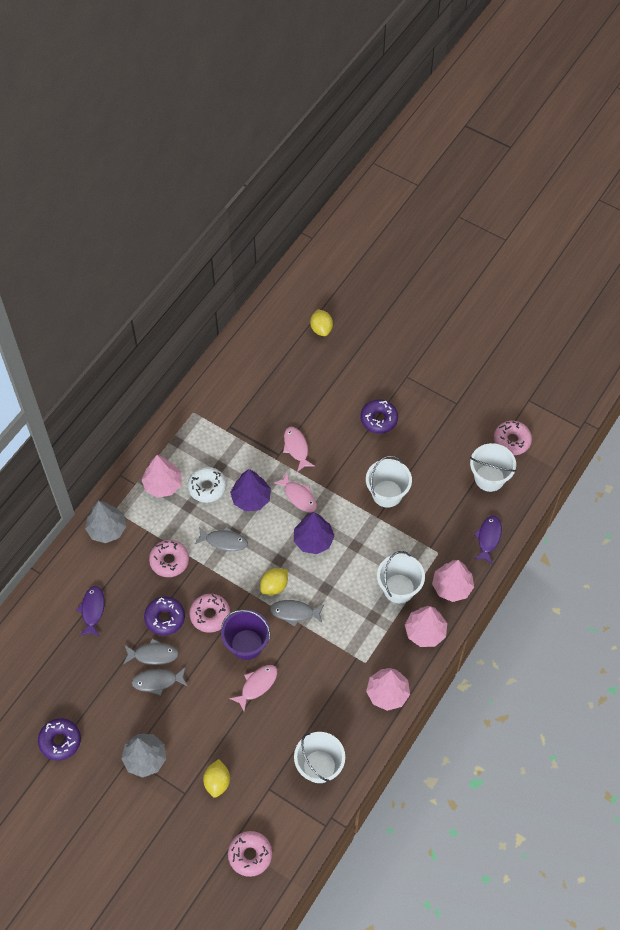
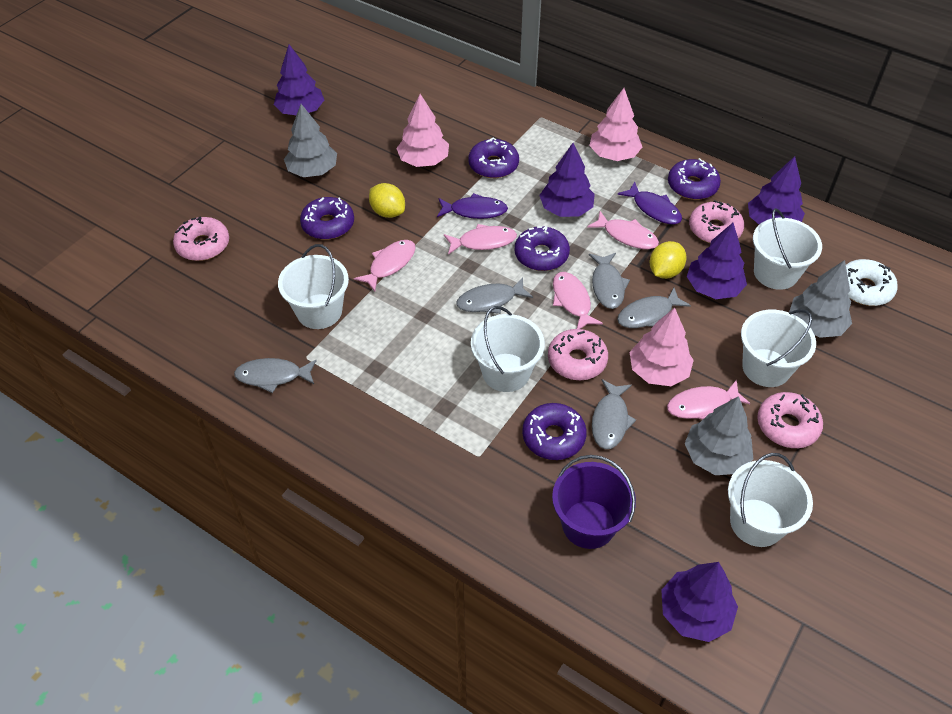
grey fish: [123,639,179,665] [132,667,187,696] [195,526,248,551] [270,600,324,627] = 4 -> [234,358,317,393] [456,277,533,314] [589,253,630,309] [592,379,636,449] [617,288,691,328] = 5
grey tree: [85,501,126,543] [121,733,166,778] = 2 -> [284,104,337,177] [684,396,753,475] [789,260,852,338] = 3
pink fish: [229,665,277,711] [274,472,317,512] [283,427,315,472] = 3 -> [354,240,416,292] [444,224,517,255] [553,272,603,329] [587,211,659,249] [667,379,750,419] = 5
pink tree: [142,455,181,498] [366,668,410,711] [405,606,447,647] [432,560,474,602] = 4 -> [396,94,449,167] [589,88,642,161] [630,308,694,386] = 3
purple donut: [38,718,81,761] [144,597,185,636] [361,399,398,434] = 3 -> [300,197,354,240] [469,137,519,178] [515,226,570,271] [522,403,587,460] [668,158,721,200] = 5
purple tree: [230,469,271,512] [294,512,335,554] = 2 -> [274,44,324,115] [539,143,595,217] [661,562,738,642] [687,223,747,299] [748,156,805,224] = 5
white bucket: [294,732,345,783] [366,455,412,508] [377,551,425,603] [470,443,516,492] = 4 -> [278,244,349,329] [471,306,545,392] [728,453,813,547] [741,309,816,387] [753,208,822,290] = 5
yellow lemon: [203,759,230,798] [260,568,288,595] [310,309,333,336] = 3 -> [369,183,405,218] [650,241,686,279] = 2

